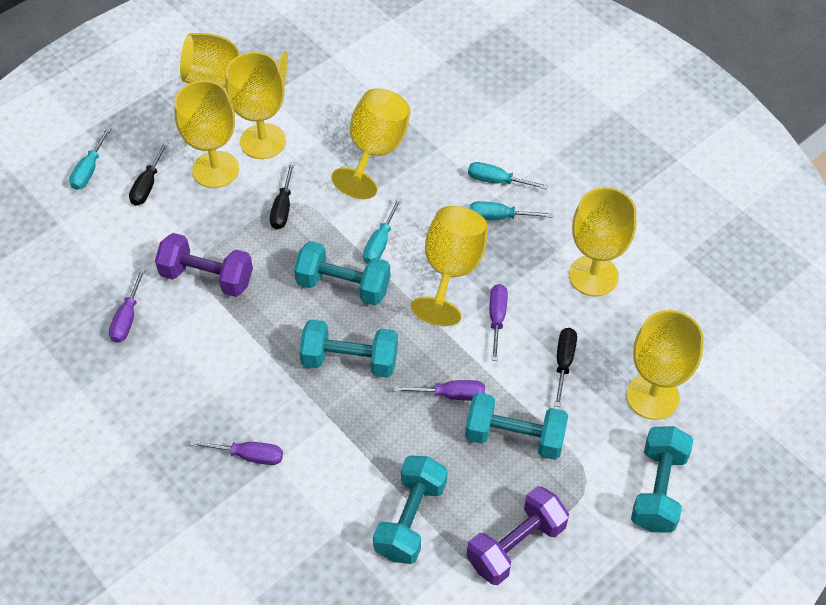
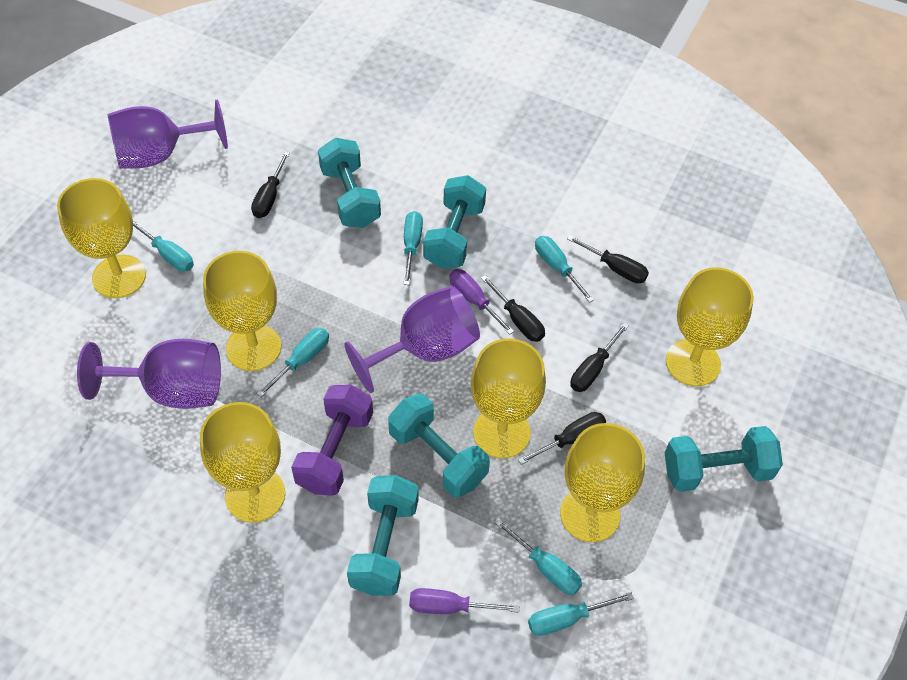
black screwdriver: [129,142,168,206] [270,162,295,229] [554,328,577,407] = 3 -> [251,152,290,218] [481,275,545,342] [518,412,606,465] [567,235,649,283] [570,323,629,392] = 5
purple dumbbell: [155,233,253,297] [466,486,569,585] = 2 -> [291,385,373,496] = 1
purple goblet: none = 0 -> [77,339,221,409] [107,100,228,169] [344,286,480,393] = 3
purple screwdriver: [109,268,146,343] [190,440,283,465] [394,380,485,401] [489,284,508,361] = 4 -> [409,588,519,614] [450,269,514,335] = 2
turquoise screwdriver: [69,127,112,190] [363,198,402,264] [468,162,548,190] [470,201,553,220] = 4 -> [133,220,194,272] [257,328,329,397] [404,211,423,285] [495,518,582,595] [528,592,634,636] [535,236,594,303] = 6
yellow goblet: [174,80,239,188] [180,33,288,88] [225,52,286,159] [331,88,410,199] [411,206,488,326] [569,187,636,296] [626,310,704,420] = 7 -> [57,178,146,298] [200,402,285,523] [203,251,281,371] [471,338,546,458] [560,423,645,543] [666,267,754,386] = 6

